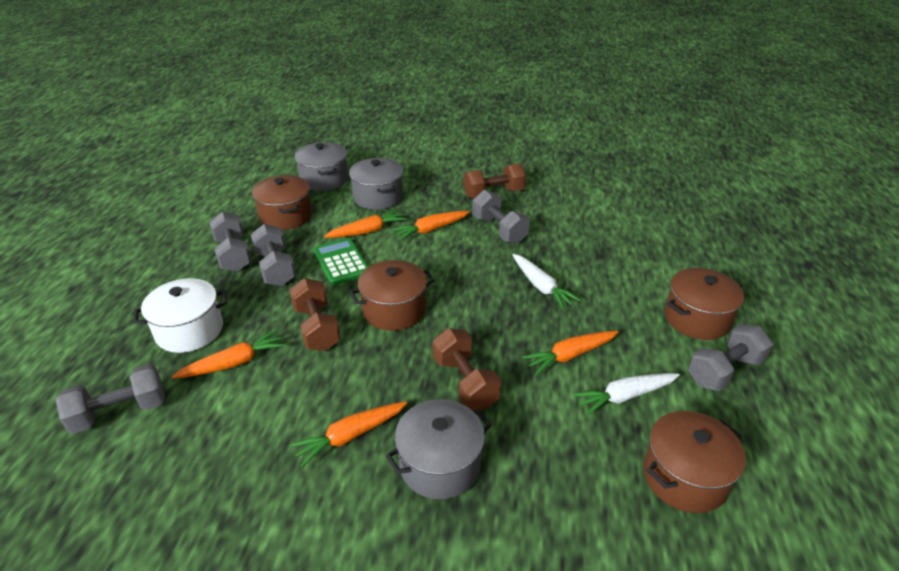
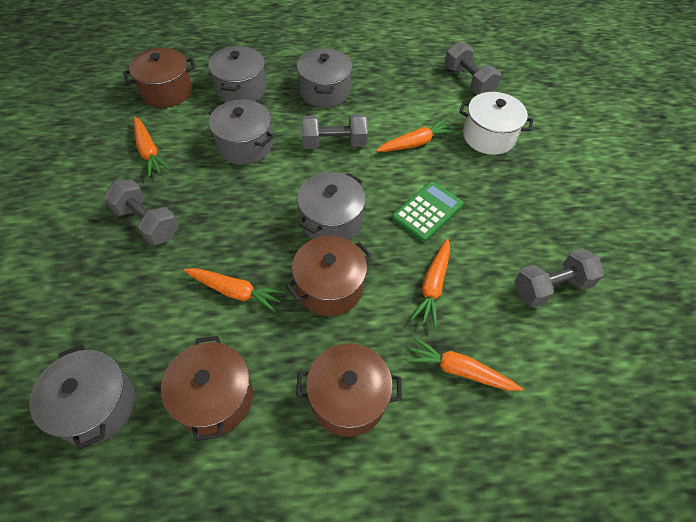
brown dumbbell: [289,278,341,351] [433,328,501,410] [463,163,526,198] = 3 -> none = 0
grey dumbbell: [55,364,165,434] [209,211,251,272] [250,224,296,286] [472,190,530,244] [688,324,773,392] = 5 -> [103,179,178,245] [301,114,368,149] [445,41,501,94] [515,248,604,308] = 4
grey pot: [294,142,348,191] [349,158,403,210] [385,399,492,499] = 3 -> [29,344,135,450] [208,46,266,102] [209,100,274,165] [297,49,353,108] [297,172,366,240] = 5
white carrot: [512,254,581,309] [573,373,680,415] = 2 -> none = 0

